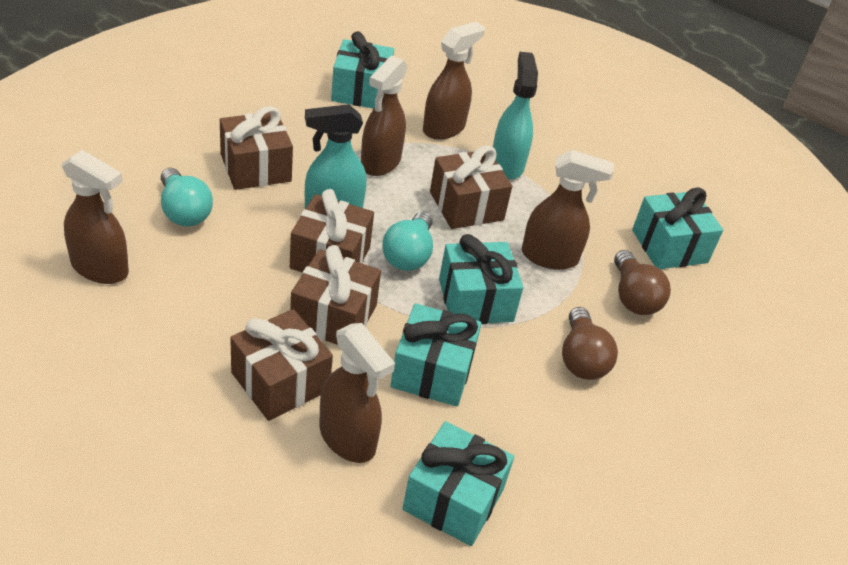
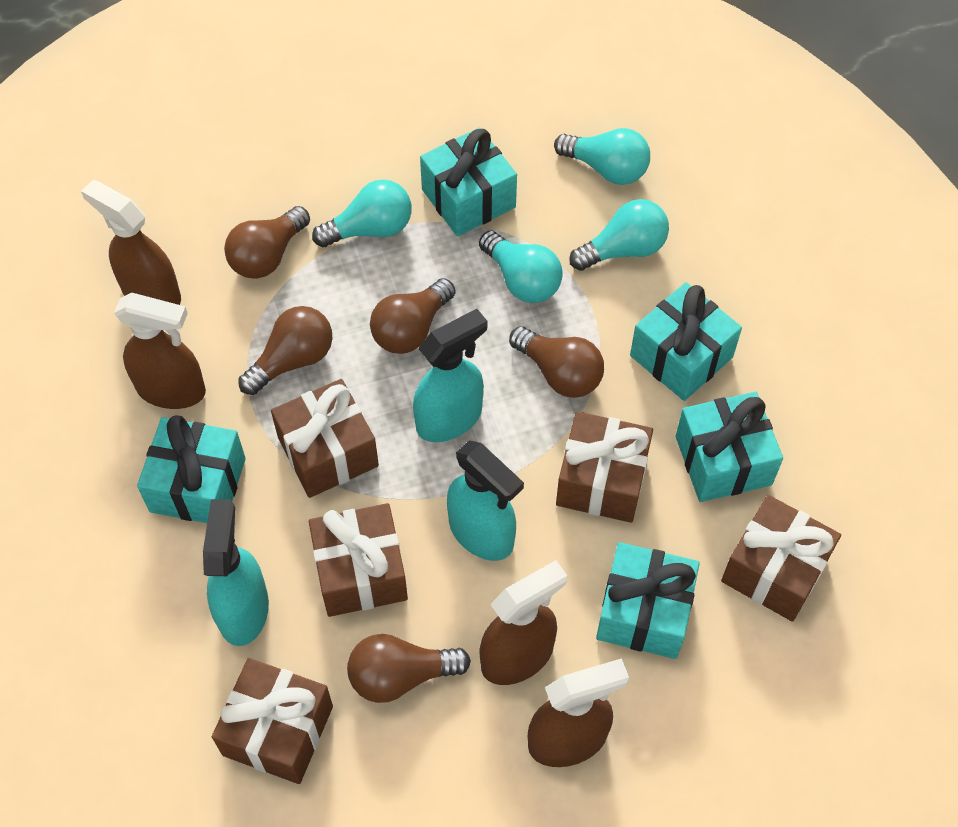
brown light bulb: [562,307,618,380] [614,250,671,315] = 2 -> [224,206,310,279] [238,306,332,395] [347,634,471,703] [370,278,455,354] [509,326,604,398] = 5
brown spray bottle: [62,150,129,284] [319,323,395,463] [361,56,408,176] [423,22,485,140] [522,150,614,270] = 5 -> [81,180,181,305] [114,293,206,409] [479,560,567,685] [528,658,629,767] = 4
turquoise light bulb: [161,168,213,227] [382,211,433,271] = 2 -> [312,179,412,247] [479,231,563,303] [554,128,650,185] [569,199,669,271] = 4
turquoise spray bottle: [305,104,367,209] [493,52,538,180] = 2 -> [203,499,269,646] [413,309,487,442] [447,440,524,561] = 3

